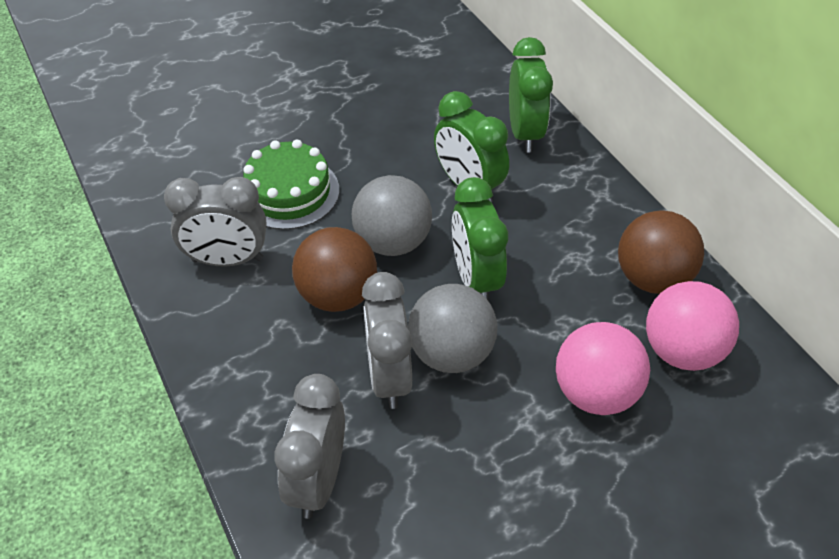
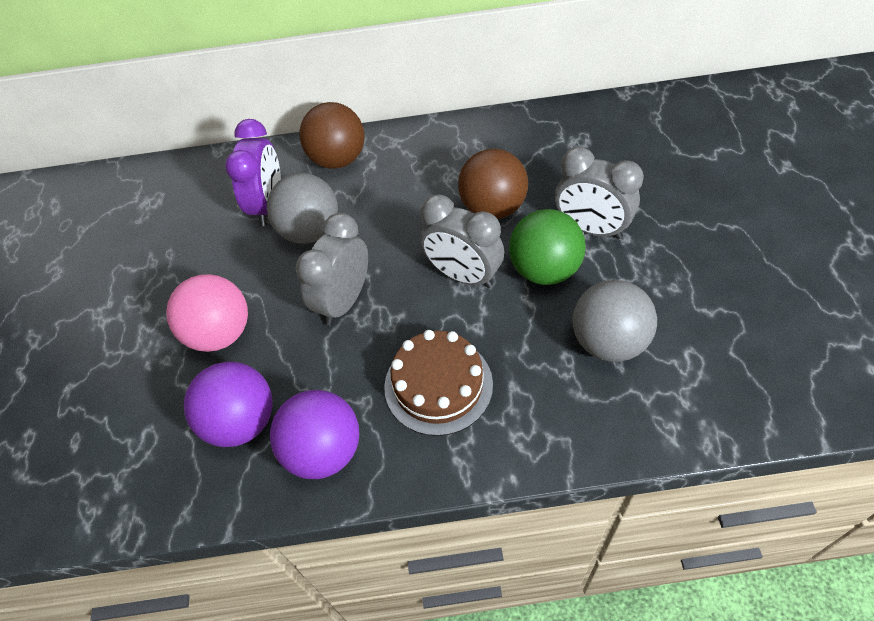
brown cake: none = 0 -> [384,330,493,436] = 1
green ball: none = 0 -> [509,209,586,285] = 1
green cake: [243,140,339,230] = 1 -> none = 0
green clock: [434,91,509,202] [452,177,508,301] [509,37,553,153] = 3 -> none = 0
pink ball: [556,322,650,415] [646,281,739,371] = 2 -> [166,274,248,352] = 1
purple ball: none = 0 -> [184,362,273,447] [270,390,359,479] = 2
purple clock: none = 0 -> [225,119,281,226] = 1

